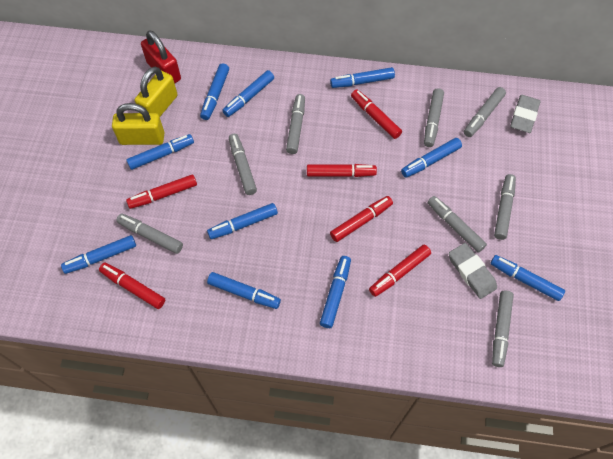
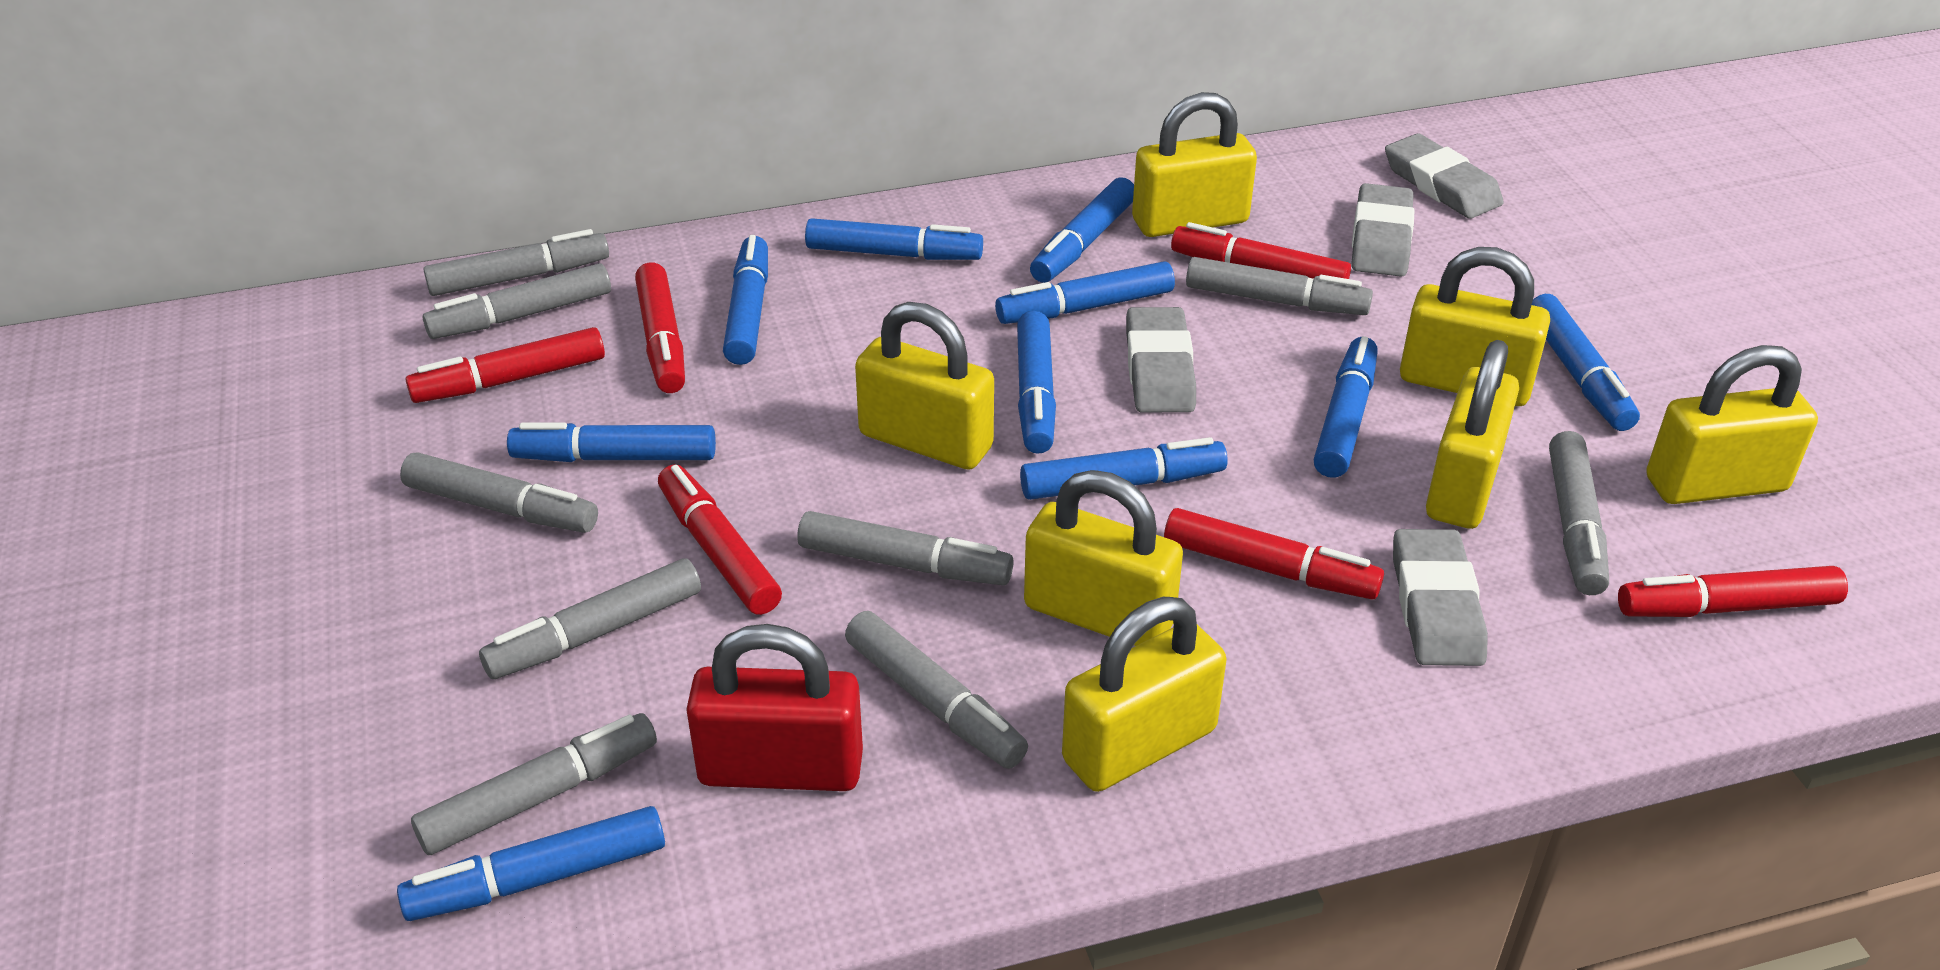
grey eraser: [449,243,497,299] [510,95,541,133] = 2 -> [1126,307,1196,412] [1352,183,1415,277] [1385,133,1504,219] [1393,529,1488,666] = 4
grey marker: [116,214,183,254] [229,134,257,195] [286,94,305,154] [424,88,444,147] [428,196,487,253] [464,87,506,137] [492,291,514,367] [494,174,516,240] = 8 -> [400,452,598,533] [411,713,657,855] [423,229,609,296] [423,263,611,339] [479,558,701,679] [797,511,1014,585] [845,611,1028,769] [1186,257,1373,315] [1549,431,1609,595] = 9
yellow padlock: [112,103,164,145] [135,67,177,117] = 2 -> [855,302,994,470] [1024,470,1183,646] [1062,597,1226,792] [1132,92,1257,237] [1400,247,1550,406] [1426,340,1519,529] [1646,345,1818,504] = 7

